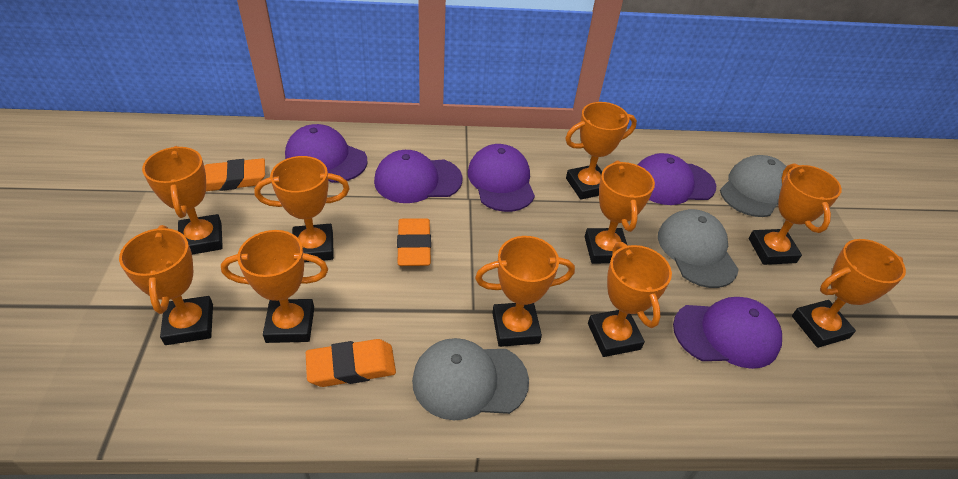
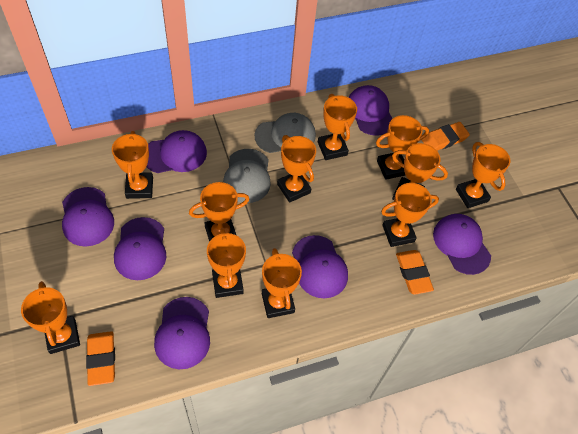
grey cap: [412,338,529,420] [658,209,739,288] [720,155,787,217] = 3 -> [223,149,271,203] [255,113,316,153] = 2
orange trophy: [119,225,213,345] [142,146,223,255] [221,230,328,343] [254,156,350,262] [475,236,575,347] [565,102,637,200] [585,160,655,264] [588,242,672,357] [749,163,842,265] [792,239,906,348] = 10 -> [21,281,80,354] [112,131,153,199] [189,182,249,242] [207,228,246,298] [262,248,302,318] [277,135,316,203] [318,94,357,160] [376,115,429,180] [381,183,439,247] [392,143,448,200] [456,142,510,208] = 11
purple cap: [285,124,368,183] [374,150,462,203] [468,144,535,212] [637,153,716,205] [673,297,782,369] = 5 -> [62,187,114,247] [114,217,166,280] [146,130,207,173] [154,297,210,369] [292,235,348,298] [348,85,393,136] [433,214,491,275] = 7

